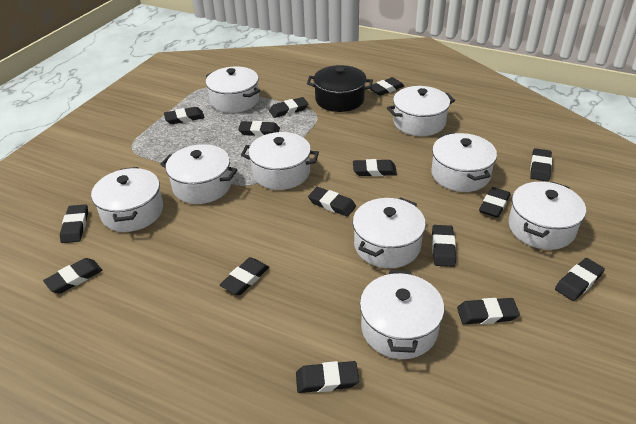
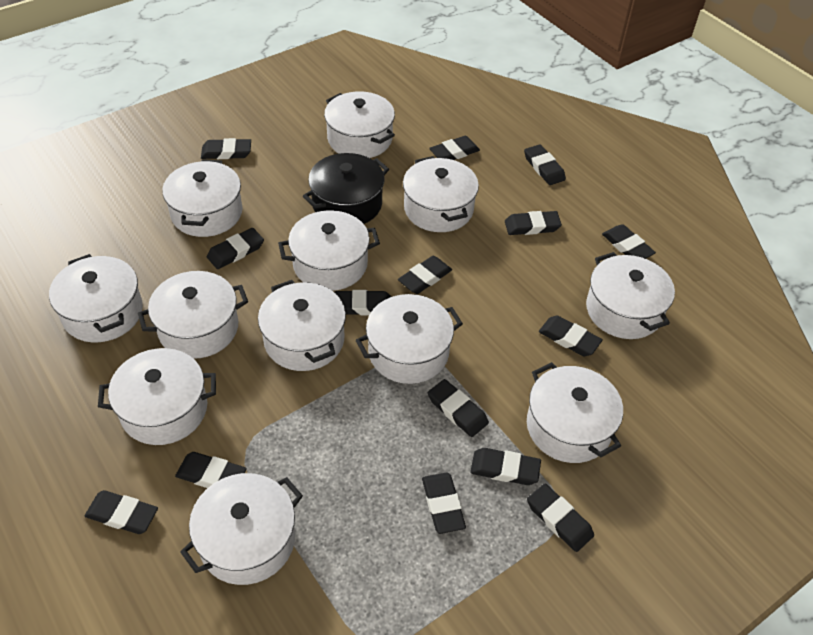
white pot: [91,167,163,232] [160,144,237,204] [206,66,260,113] [241,132,319,190] [353,197,426,268] [360,270,444,359] [387,86,455,136] [431,133,497,192] [509,182,586,250] = 9 -> [49,254,143,342] [98,348,216,445] [138,271,248,359] [162,159,243,237] [180,473,303,585] [258,280,346,371] [278,210,380,291] [324,91,395,158] [356,294,463,384] [403,156,479,232] [527,362,623,463] [586,252,675,339] = 12

